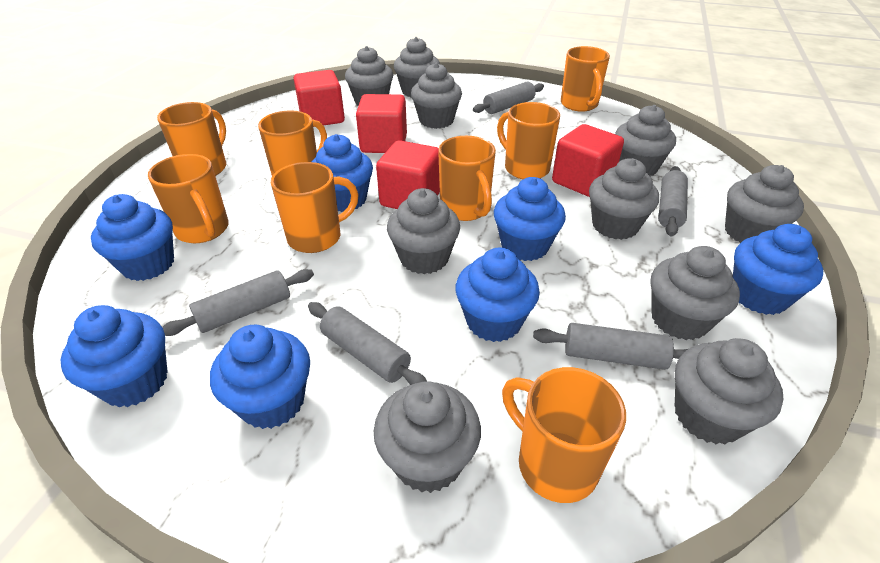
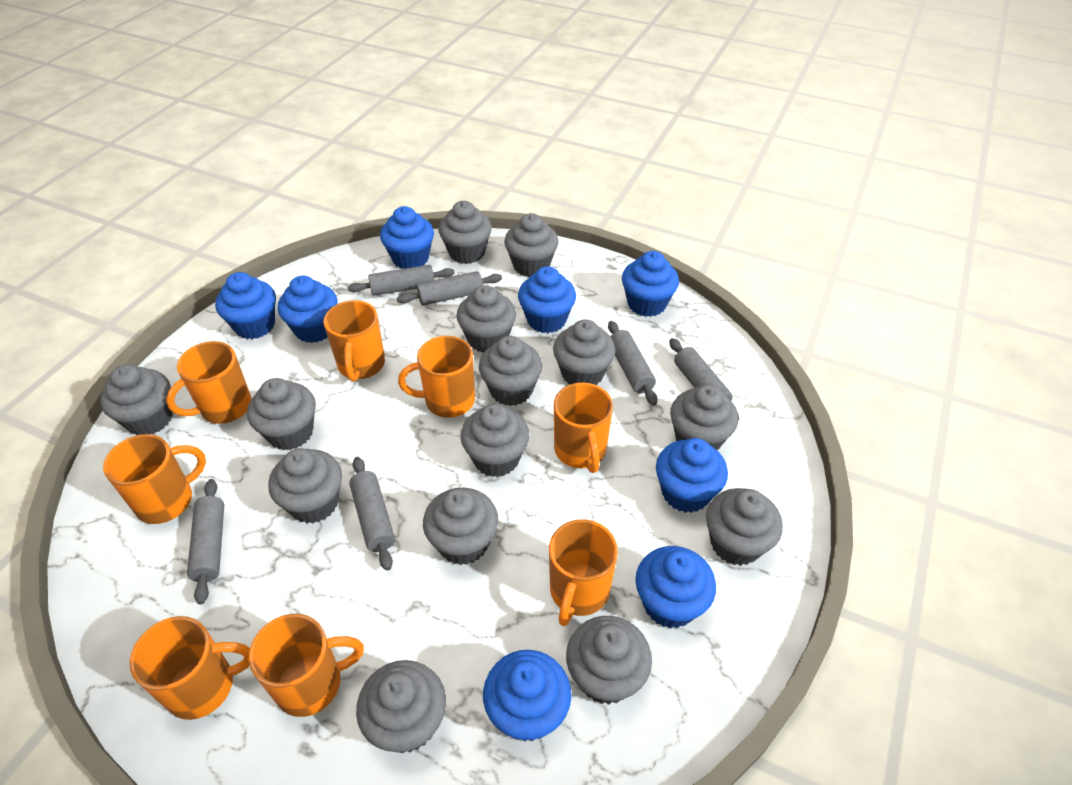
blue cupcake: [60,305,168,407] [91,194,174,281] [210,325,310,429] [312,134,373,212] [455,248,540,342] [494,177,566,261] [733,224,823,315] = 7 -> [215,272,276,339] [278,276,338,343] [380,206,434,269] [483,650,571,742] [518,266,576,333] [622,251,679,317] [635,546,716,629] [656,438,728,513] = 8
grey cupcake: [345,46,393,106] [374,381,481,493] [387,188,460,274] [394,37,440,98] [411,63,462,129] [589,158,659,240] [615,105,676,176] [651,246,740,340] [675,338,783,444] [725,165,804,243] = 10 -> [100,364,173,435] [247,378,316,450] [268,448,342,524] [356,660,446,753] [423,488,498,565] [438,201,492,264] [456,285,516,353] [461,404,529,477] [479,336,542,406] [504,213,558,277] [553,319,616,385] [566,616,652,704] [670,385,738,450] [706,488,783,566] = 14
grey rolling pin: [162,269,314,336] [308,302,427,385] [473,82,544,114] [533,323,688,370] [658,166,688,236] = 5 -> [187,479,224,604] [348,265,455,296] [349,457,395,571] [397,271,502,306] [608,321,658,405] [669,338,739,421] = 6
red cube: [294,70,345,127] [356,94,407,153] [376,140,440,209] [552,124,624,197] = 4 -> none = 0

